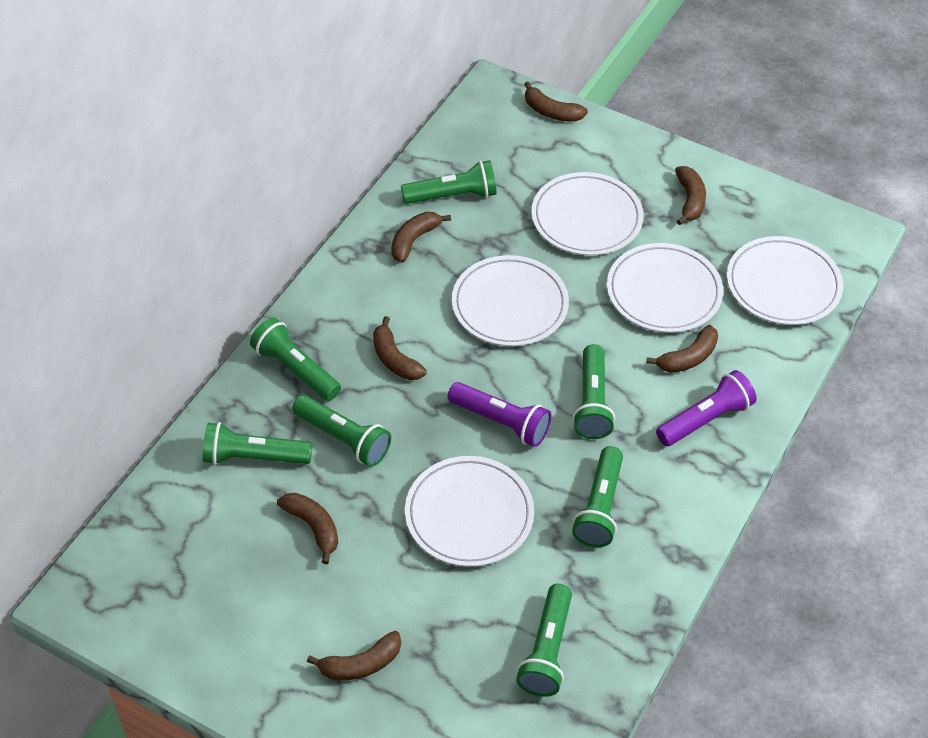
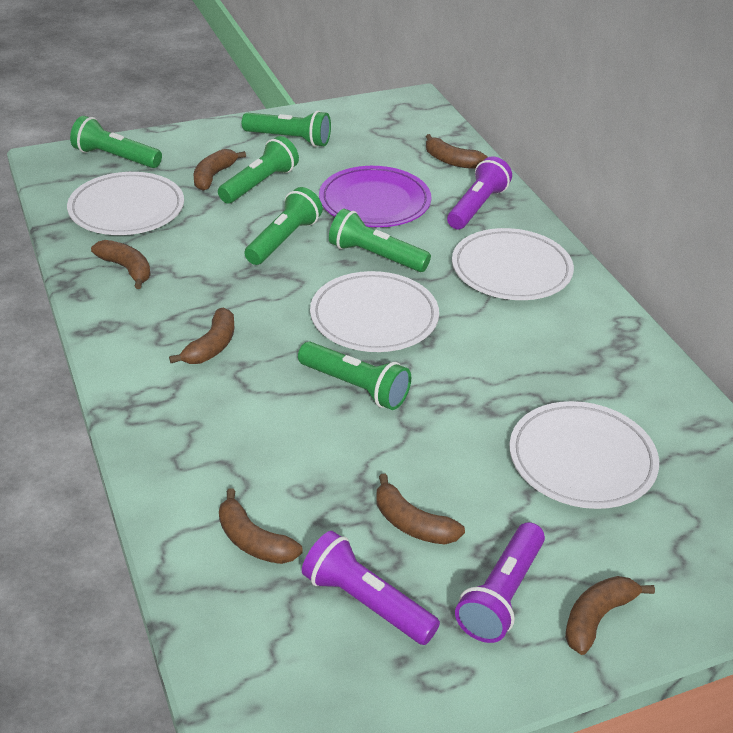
green flashlight: [203,422,312,465] [250,317,341,401] [292,395,391,467] [401,160,497,204] [516,584,572,697] [572,446,623,547] [573,344,615,439] = 7 -> [70,116,162,168] [218,136,299,203] [242,111,331,147] [245,187,323,265] [298,342,411,410] [329,209,431,272] = 6
purple flashlight: [448,382,551,447] [656,370,756,446] = 2 -> [302,531,440,645] [447,157,512,229] [455,522,545,643] = 3
purple plate: none = 0 -> [319,166,431,227] = 1
white plate: [405,456,534,567] [452,255,569,346] [531,172,643,255] [607,243,723,333] [727,236,843,325] = 5 -> [67,172,184,235] [310,271,439,352] [452,228,574,300] [509,401,659,509] = 4

